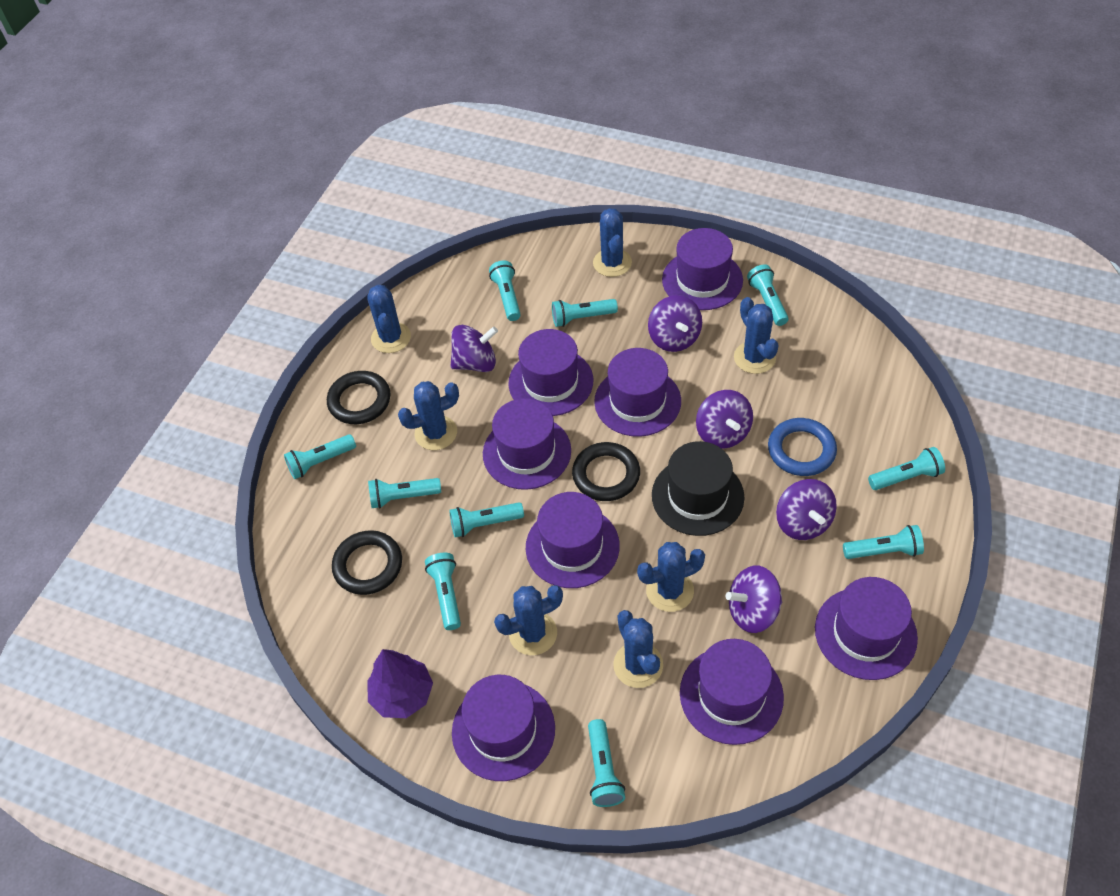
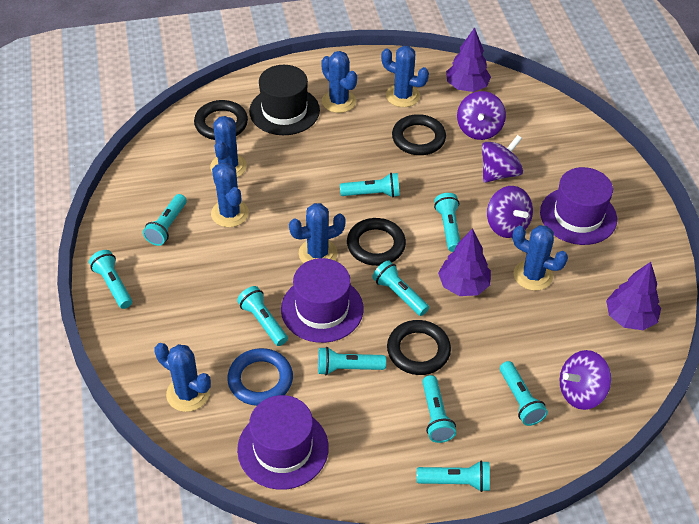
black ring: [327,371,390,424] [332,530,402,595] [572,442,640,501] = 3 -> [194,100,248,140] [347,218,406,266] [387,320,451,375] [392,114,446,155] = 4
purple hat: [452,675,555,781] [483,398,571,490] [508,329,593,416] [526,492,620,588] [594,348,681,437] [662,228,743,310] [680,639,784,745] [815,577,918,680] = 8 -> [237,395,329,490] [281,258,363,343] [540,167,617,245] = 3
purple spinning top: [450,325,498,372] [648,295,702,352] [696,390,753,449] [726,566,782,633] [776,479,837,540] = 5 -> [457,91,506,140] [482,135,523,183] [487,186,533,238] [560,350,612,410] = 4
purple tree: [368,649,433,718] = 1 -> [438,228,491,296] [446,27,491,92] [606,262,661,330] = 3

